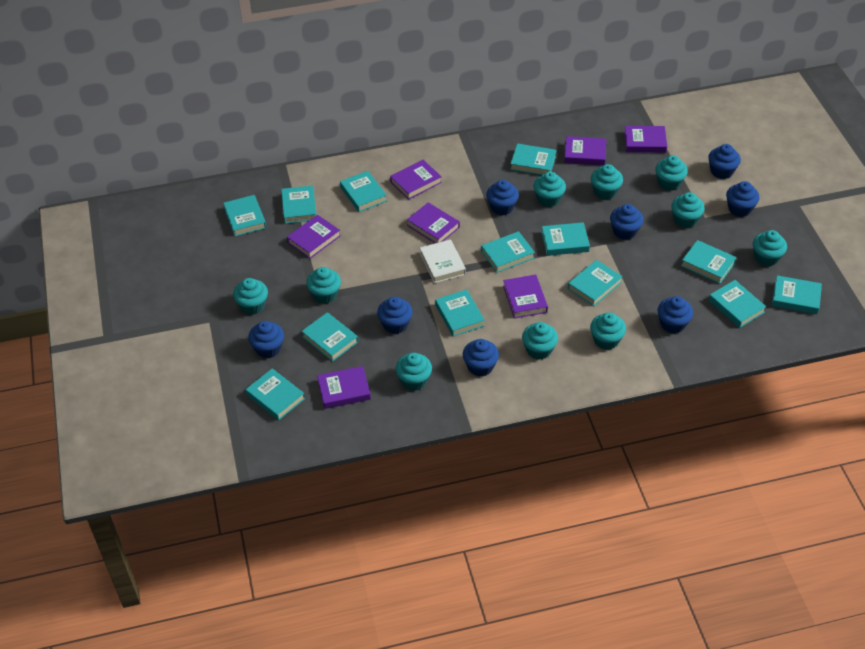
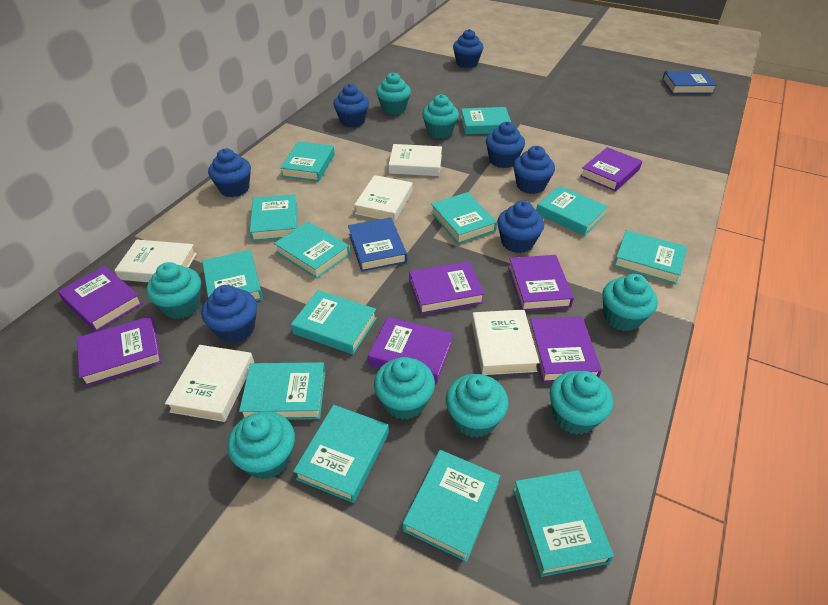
blue book: none = 0 -> [348,217,407,272] [662,71,717,94] = 2
blue cupcake: [248,321,284,358] [377,297,413,334] [463,339,499,377] [486,180,519,215] [610,204,644,240] [657,296,693,334] [708,144,741,179] [726,181,760,217] = 8 -> [201,285,257,343] [208,149,251,197] [333,84,369,127] [453,29,484,68] [486,122,525,168] [497,201,544,253] [513,146,555,194] = 7
turquoise cupcake: [233,278,268,315] [306,267,341,304] [395,353,432,391] [522,322,558,360] [533,172,566,207] [590,312,626,350] [591,164,623,200] [655,155,688,191] [671,192,705,228] [753,230,787,267] = 10 -> [146,262,201,319] [227,411,295,479] [374,357,435,420] [376,72,411,115] [422,94,459,139] [446,374,509,438] [550,371,613,435] [602,274,658,331] = 8
white book: [420,239,466,283] = 1 -> [114,240,197,282] [165,345,254,422] [354,175,413,222] [389,144,442,176] [472,310,540,375] = 5

